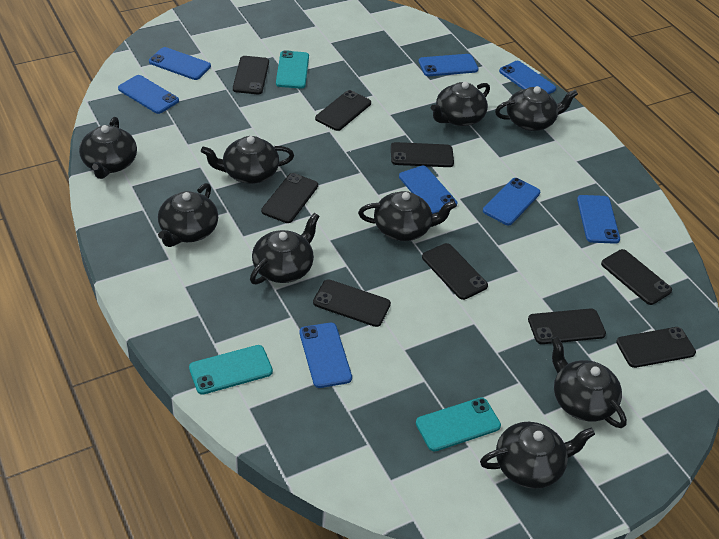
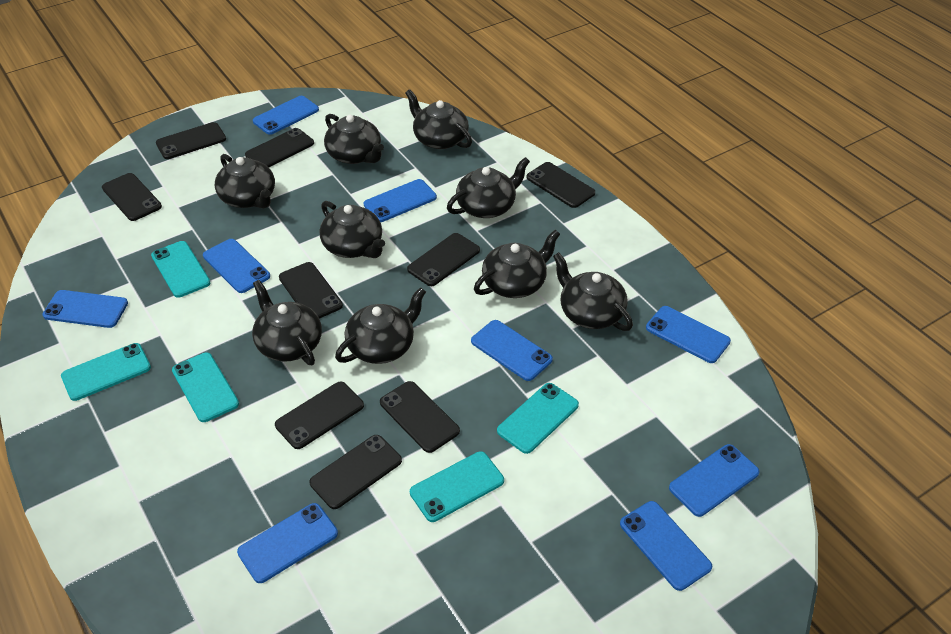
blue phone: [118,75,179,114] [149,47,211,80] [299,323,352,388] [399,166,457,214] [419,54,478,76] [483,178,540,225] [499,61,556,94] [577,195,620,244] = 8 -> [42,290,128,328] [203,239,270,293] [237,503,338,583] [253,96,319,135] [364,179,437,222] [471,320,553,381] [620,501,712,591] [646,306,731,363] [669,444,760,517] = 9
turquoise phone: [189,345,273,395] [276,50,309,89] [416,397,501,452] = 3 -> [61,343,151,401] [151,241,210,298] [172,352,239,422] [410,451,504,522] [497,383,579,454] = 5

